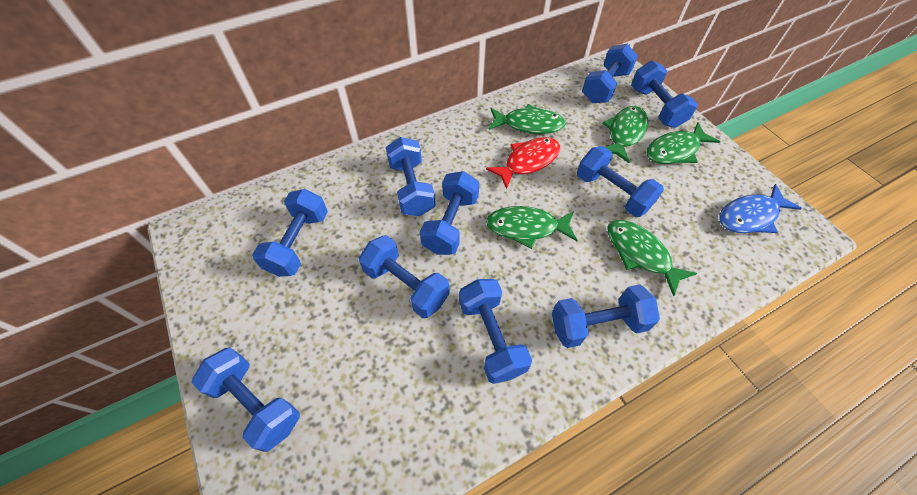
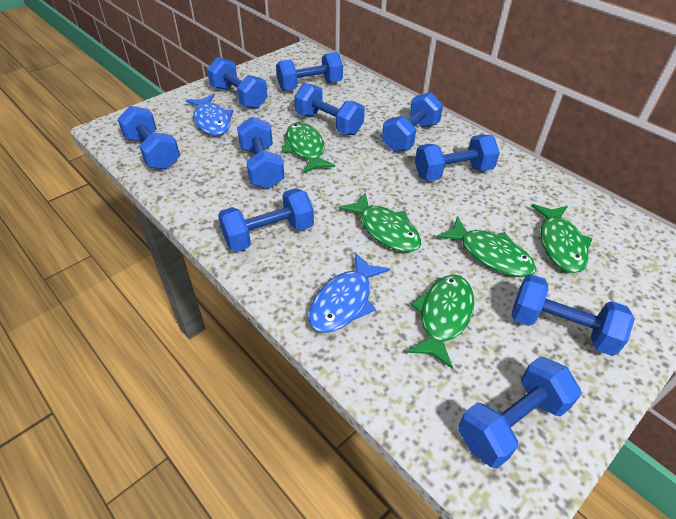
blue fish: [720,184,802,233] = 1 -> [186,94,233,136] [308,253,390,333] = 2
red fish: [486,137,560,189] = 1 -> none = 0

